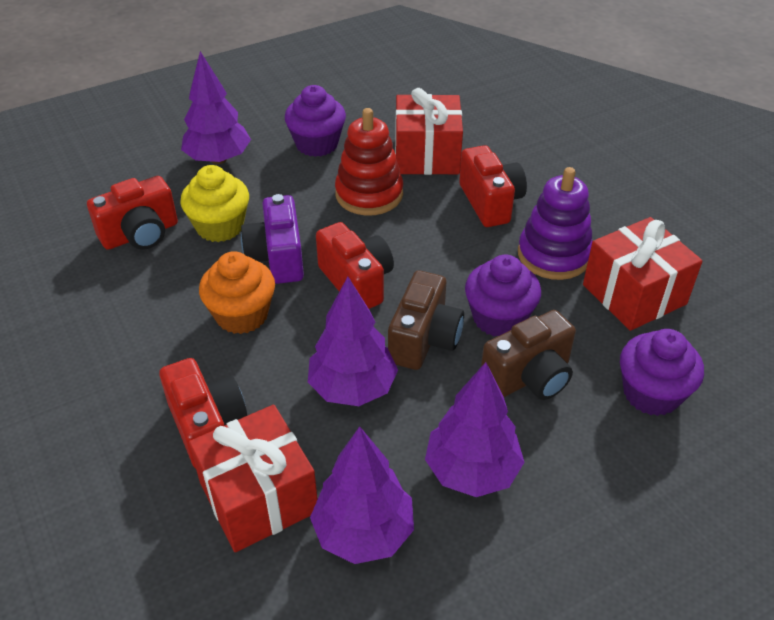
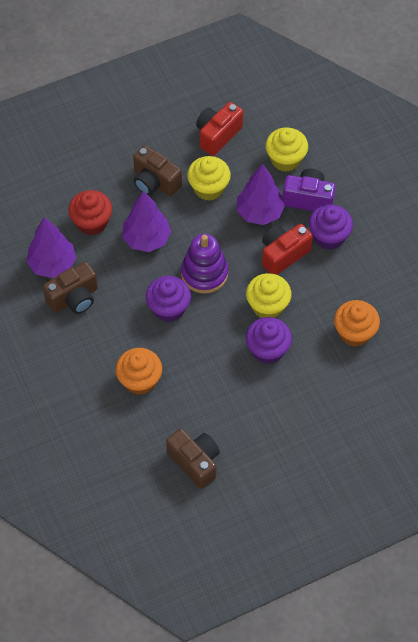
brown camera: [388,270,464,370] [481,310,576,400] = 2 -> [43,262,98,314] [133,145,182,196] [166,428,220,489] = 3
orange cupcake: [199,251,275,334] = 1 -> [116,348,162,395] [334,300,380,347] = 2
purple tree: [181,51,251,164] [308,277,398,406] [310,426,414,564] [425,362,525,497] = 4 -> [26,217,76,278] [122,191,171,252] [237,164,285,225] = 3
red camera: [87,176,178,250] [159,358,247,469] [316,222,394,309] [459,145,527,227] = 4 -> [196,102,243,156] [262,224,313,275] = 2
red cupcake: none = 0 -> [68,190,112,235] = 1
red gift: [189,405,318,552] [395,88,463,175] [583,217,703,331] = 3 -> none = 0
red stacking toy: [335,108,403,216] = 1 -> none = 0
yellow cupcake: [180,165,249,242] = 1 -> [187,156,231,201] [246,273,291,318] [266,128,308,172] = 3

